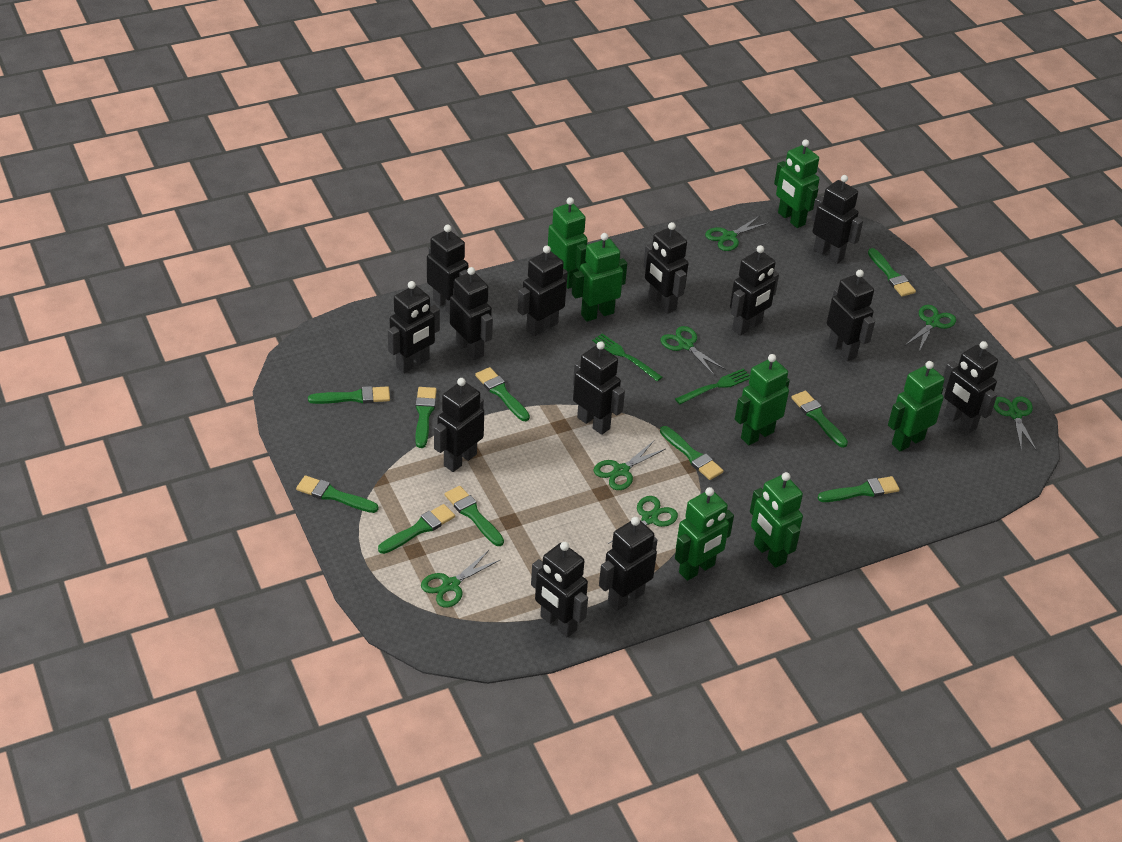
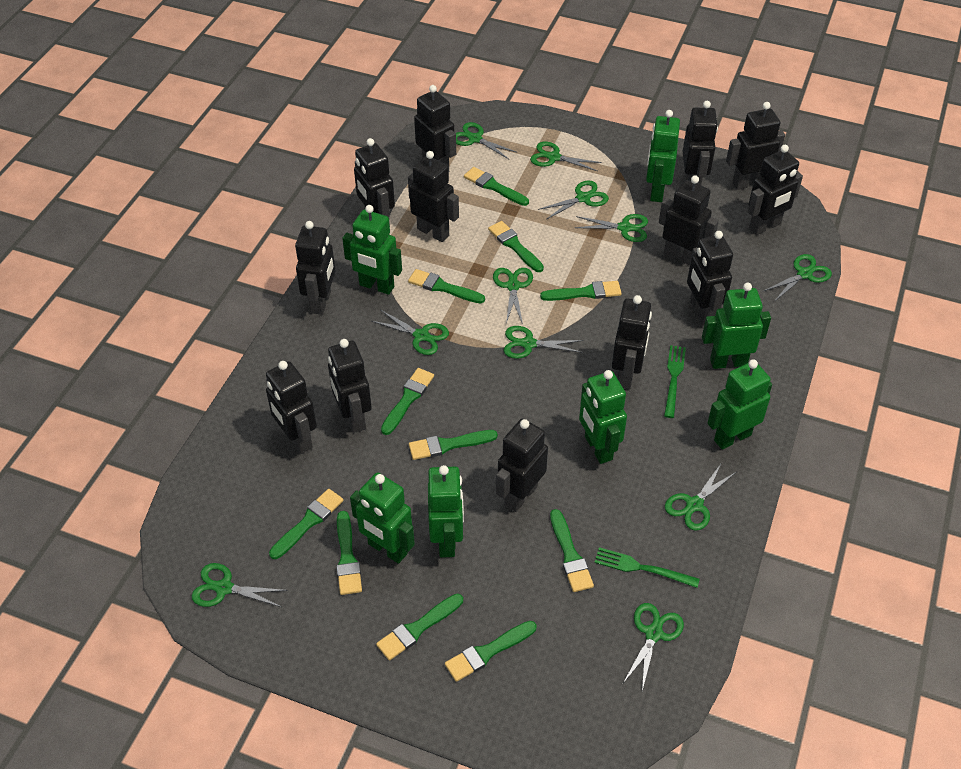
green brush: [296,476,379,513] [308,386,390,404] [378,504,455,554] [415,387,437,448] [445,486,504,546] [475,367,530,421] [660,426,723,480] [791,391,848,448] [818,476,900,502] [868,248,916,297] = 10 -> [269,489,344,559] [337,511,362,595] [376,594,463,661] [381,368,434,435] [408,269,485,303] [409,430,498,460] [445,621,537,682] [464,167,529,206] [488,221,544,272] [540,281,622,301] [550,509,594,592] = 11
green scissors: [421,550,500,607] [594,441,666,490] [608,496,678,544] [661,326,726,375] [705,216,768,251] [906,305,956,351] [994,396,1037,451] = 7 -> [192,563,288,607] [372,310,449,355] [456,122,518,159] [493,268,533,324] [504,326,583,359] [530,142,602,171] [538,180,609,220] [574,214,648,242] [623,603,684,691] [665,462,736,531] [764,254,832,302] = 11

